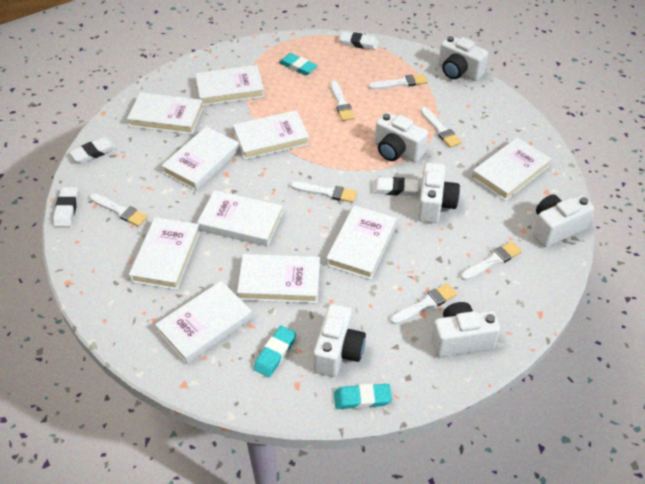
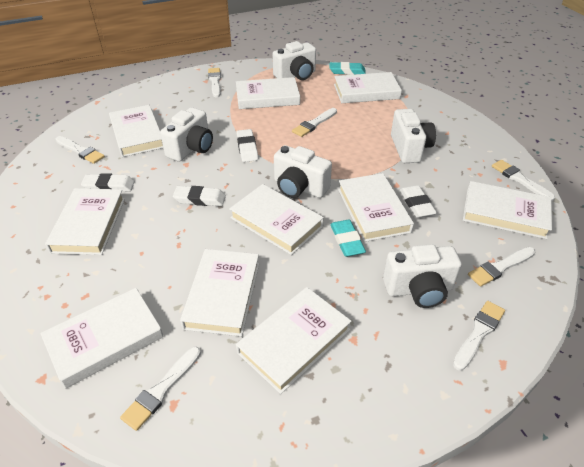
turquoise eraser: [253,326,296,377] [279,53,318,75] [334,384,392,409] = 3 -> [330,62,366,75] [330,220,366,257] = 2
white camera: [313,304,366,377] [375,112,428,162] [418,162,460,223] [431,302,501,357] [438,36,489,81] [533,194,594,247] = 6 -> [160,107,213,162] [273,41,316,80] [274,145,332,198] [383,244,462,308] [391,109,436,163] = 5

